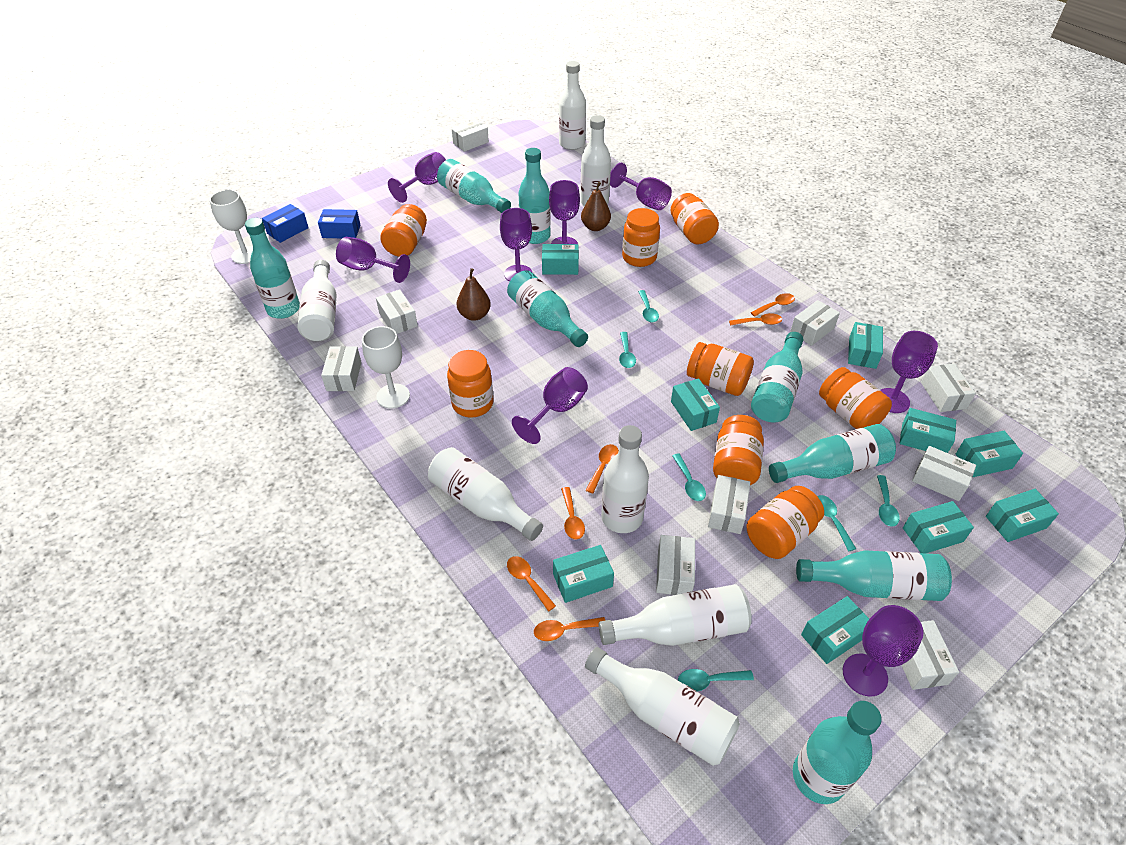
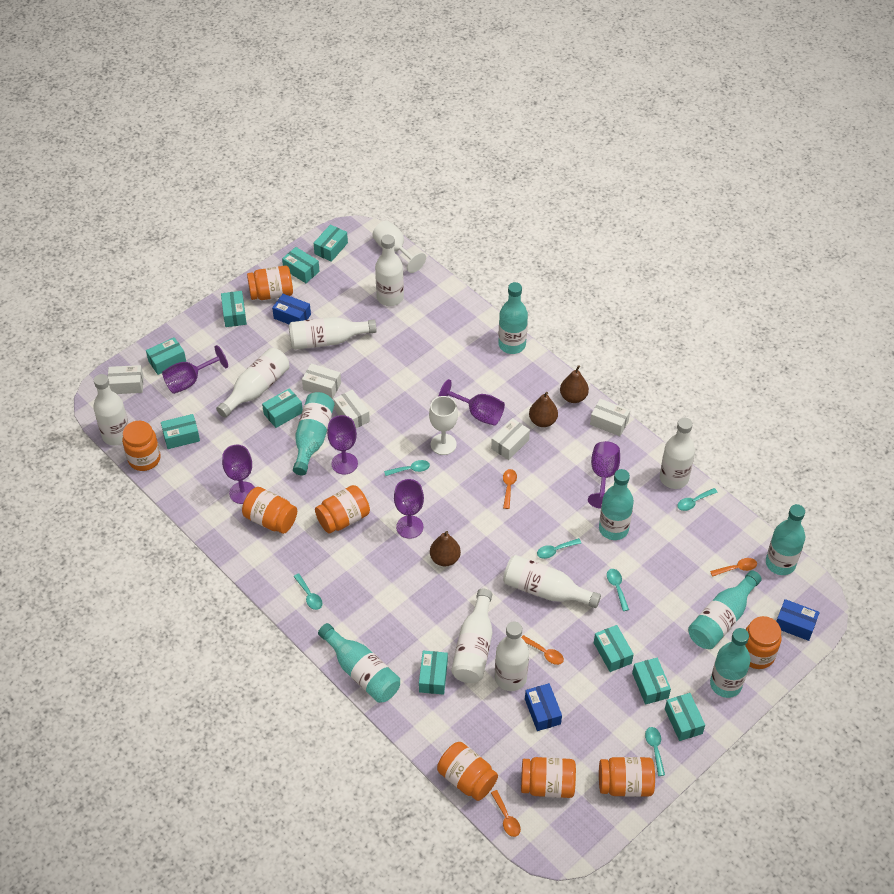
blue box: [262,204,309,243] [318,209,361,238] = 2 -> [272,294,311,324] [525,683,562,731] [776,599,820,641] = 3
brown pear: [457,268,491,321] [581,182,611,231] = 2 -> [430,531,461,566] [529,392,558,427] [560,365,589,403] = 3
orange spoon: [507,556,556,612] [534,617,605,641] [561,487,585,539] [586,444,619,493] [729,313,782,326] [751,293,795,317] = 6 -> [491,790,521,837] [503,469,517,509] [521,635,564,665] [710,558,757,577] = 4
purple goblet: [336,237,410,283] [388,152,446,203] [500,208,532,282] [512,367,588,444] [549,180,580,244] [610,163,672,210] [843,605,923,696] [881,331,938,413] = 8 -> [162,345,228,394] [222,445,255,504] [327,415,358,475] [394,479,424,539] [438,379,505,426] [588,441,620,509] = 6
turquoise bottle: [245,218,300,319] [437,159,511,213] [507,270,588,347] [518,148,551,244] [751,332,803,422] [769,424,896,483] [793,701,882,804] [796,550,952,601] = 8 -> [293,392,335,475] [318,623,400,703] [498,282,528,354] [599,469,634,540] [688,570,762,649] [710,628,751,698] [766,504,805,575] = 7
turquoise box: [542,244,579,275] [553,545,614,603] [671,378,720,431] [801,596,869,664] [848,322,883,369] [900,408,956,453] [903,501,974,553] [956,431,1023,477] [986,489,1059,542] = 9 -> [146,337,186,375] [161,414,200,449] [221,291,247,327] [262,388,303,428] [282,247,320,283] [314,224,348,262] [419,651,448,695] [594,625,634,672] [632,658,671,705] [665,693,705,741] = 10
white bottle: [297,260,336,341] [428,447,543,541] [559,61,586,150] [580,115,611,206] [585,647,740,766] [599,584,752,646] [601,425,649,533] = 7 -> [93,374,129,446] [216,348,289,418] [289,317,377,350] [375,235,404,306] [451,588,492,683] [495,621,529,691] [503,555,601,608] [660,418,695,489] = 8
white box: [321,346,362,391] [376,289,418,334] [452,120,489,152] [656,535,695,595] [708,475,750,534] [790,300,840,346] [902,620,959,690] [912,446,976,501] [921,364,976,412] = 9 -> [108,365,144,394] [302,363,341,399] [333,390,370,428] [491,418,530,460] [590,399,630,436] = 5

